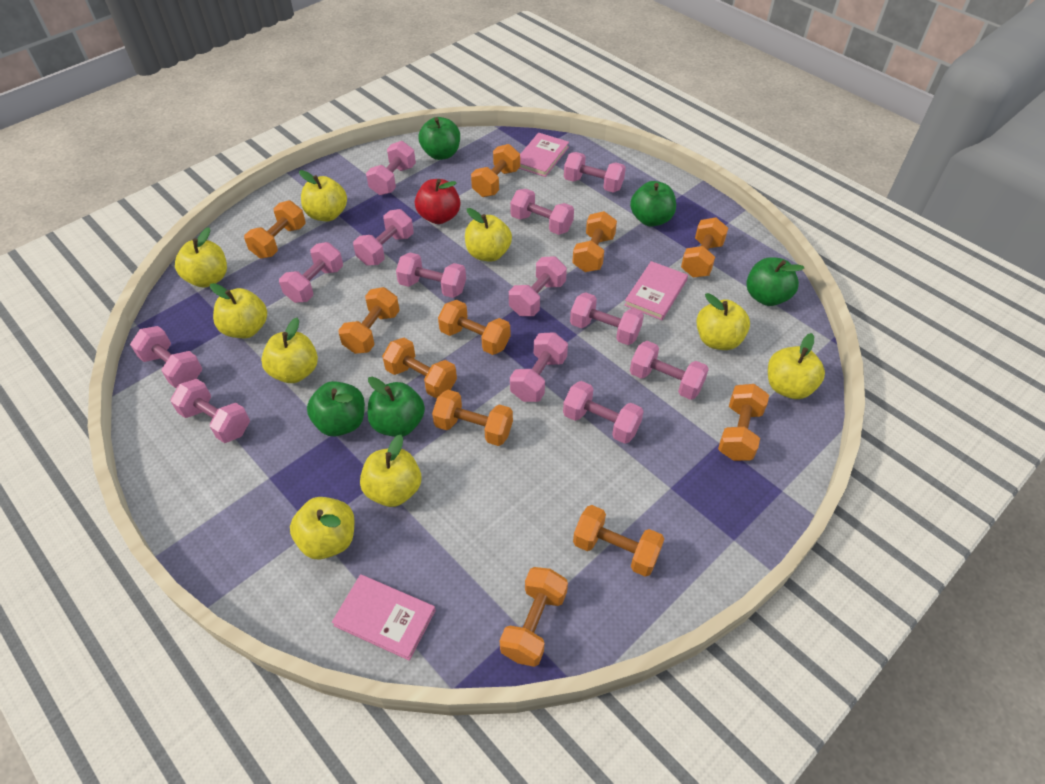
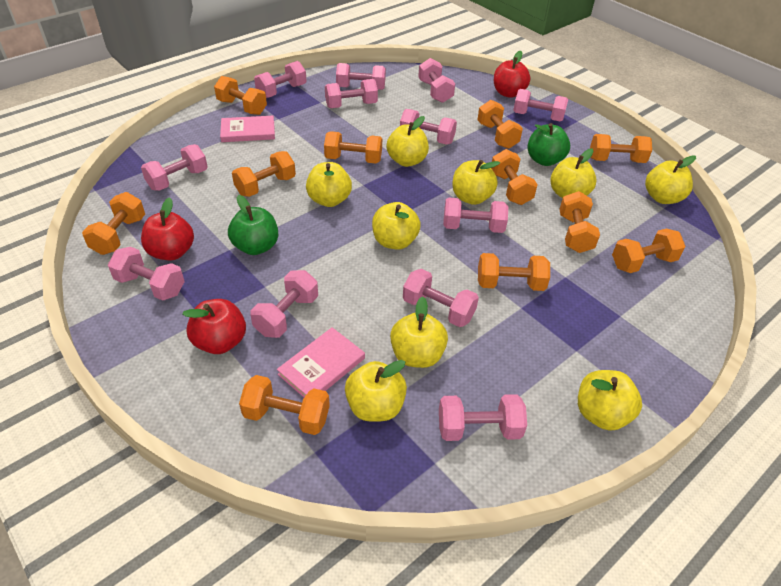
green apple: [307,381,365,436] [368,377,425,437] [418,117,460,160] [630,181,676,227] [746,257,804,306] = 5 -> [228,195,278,255] [527,123,570,166] = 2
pink book: [332,574,436,661] [519,133,569,177] [624,261,688,320] = 3 -> [220,116,275,142] [277,327,365,397] = 2
pink dumbbell: [130,326,202,388] [171,379,250,443] [279,242,343,303] [353,209,414,266] [366,141,416,195] [396,253,466,298] [509,256,567,316] [510,189,574,235] [510,332,568,402] [563,381,644,444] [564,152,626,193] [570,292,644,345] [630,341,709,400] = 13 -> [108,247,185,301] [141,144,208,191] [250,270,318,338] [254,61,306,98] [325,79,378,108] [336,63,386,90] [400,109,457,145] [403,269,479,327] [418,58,455,103] [439,394,527,441] [443,198,508,233] [513,89,568,121] = 12
red apple: [415,179,460,224] = 1 -> [141,197,194,260] [182,299,246,354] [494,51,531,98] = 3

